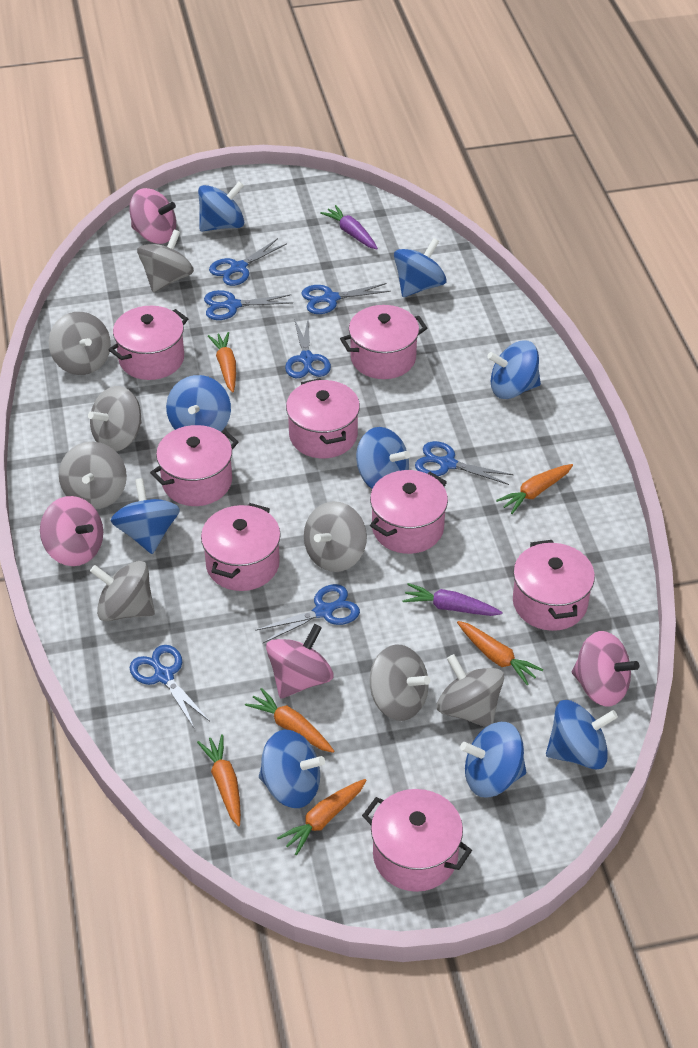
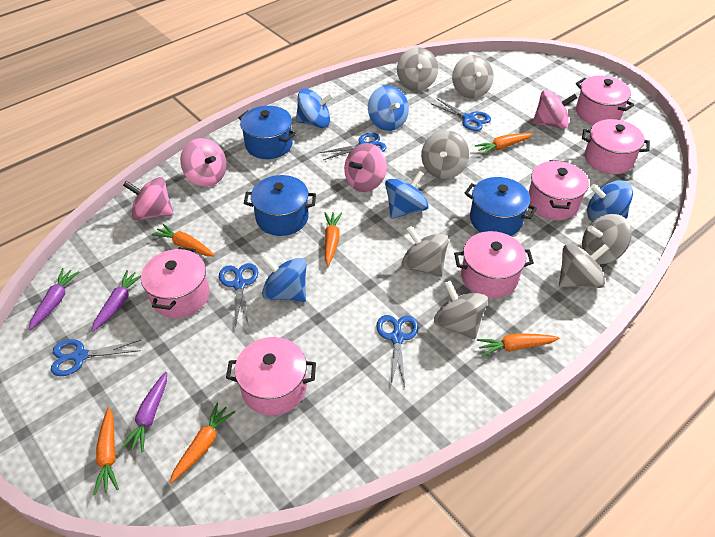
blue pot: none = 0 -> [238,106,296,159] [244,175,316,236] [464,177,537,236] = 3
blue scissors: [129,645,210,728] [204,290,293,320] [209,238,287,286] [255,584,360,643] [285,318,331,378] [301,283,391,314] [415,441,514,485] = 7 -> [51,339,141,376] [219,263,258,327] [319,133,386,160] [376,315,418,387] [432,99,491,131] = 5
blue spinning top: [111,478,180,554] [166,375,231,432] [198,181,244,232] [259,729,325,808] [356,427,410,489] [394,238,447,297] [460,722,526,798] [487,341,541,399] [546,700,618,770] = 9 -> [261,255,306,302] [296,88,333,128] [368,85,409,131] [385,170,429,219] [587,180,633,222] = 5
grey spinning top: [49,312,111,375] [59,442,127,509] [88,386,141,451] [90,561,155,621] [137,230,194,292] [304,501,367,572] [370,644,430,721] [437,654,504,727] = 8 -> [397,47,438,90] [402,226,449,277] [421,130,469,179] [434,281,488,339] [452,55,494,99] [559,244,609,288] [582,214,632,264] = 7
pink pot: [109,306,188,380] [150,425,238,506] [201,503,281,591] [286,378,360,458] [340,305,427,379] [362,789,472,892] [370,470,448,554] [513,540,595,631] = 8 -> [141,247,210,318] [226,337,316,416] [454,231,534,298] [529,160,589,220] [576,76,634,125] [582,119,650,174] = 6
purple carrot: [320,205,378,249] [402,583,502,616] = 2 -> [29,268,79,330] [92,270,141,332] [121,372,167,452] = 3

